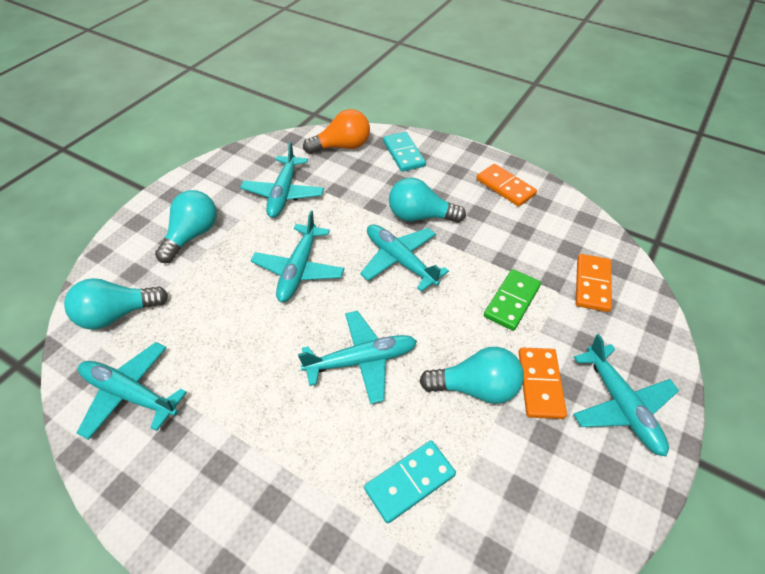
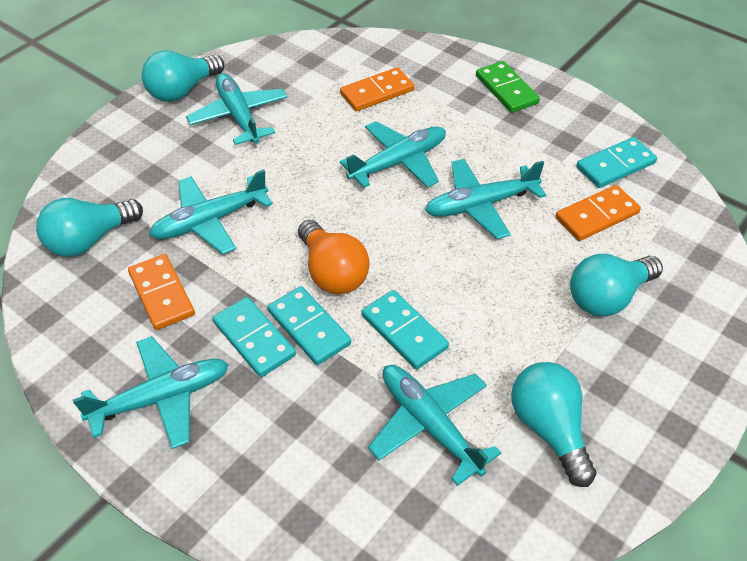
turquoise domino: [364,440,456,524] [383,132,426,172] = 2 -> [213,297,296,377] [268,286,351,365] [362,290,449,369] [576,137,657,188] = 4

